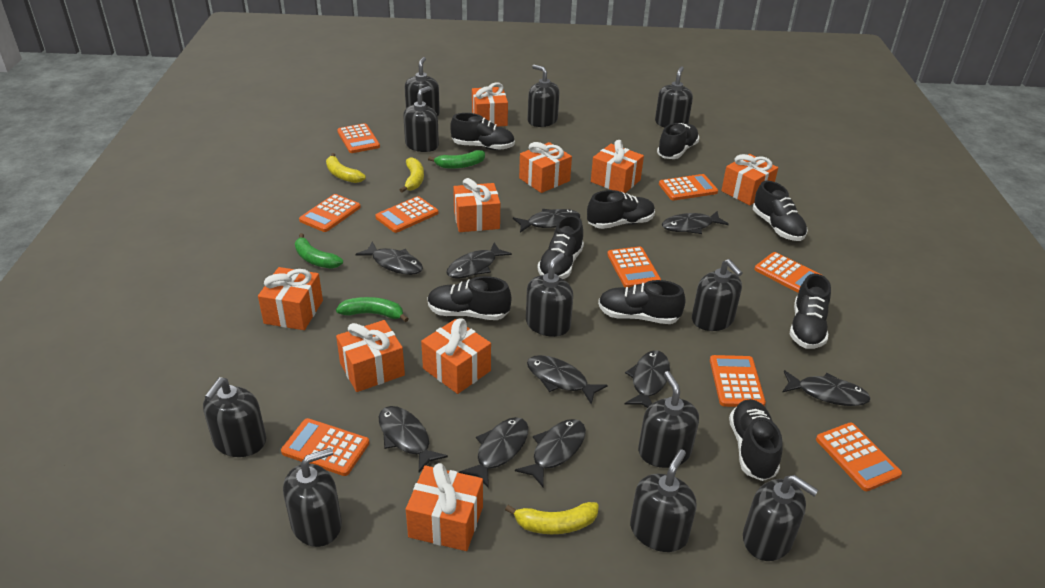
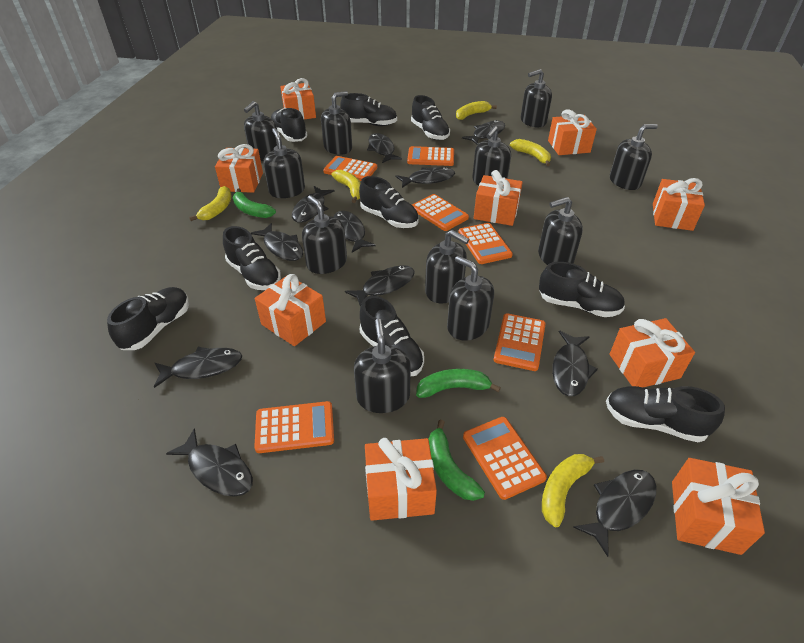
black fish: [355,242,423,275] [379,406,448,473] [447,242,512,279] [459,417,529,488] [513,209,580,233] [515,419,586,487] [527,355,608,405] [625,350,670,408] [662,211,729,234] [782,370,871,406] = 10 -> [154,347,242,388] [166,428,253,497] [251,223,303,261] [292,186,335,223] [333,211,376,253] [345,265,415,307] [367,133,402,163] [395,167,455,188] [462,120,505,145] [552,331,598,396] [573,470,657,557] = 11
orange calculator: [281,418,369,476] [299,194,361,232] [337,123,380,153] [375,196,438,233] [607,246,661,288] [659,174,718,201] [710,355,766,407] [754,252,821,293] [816,423,902,491] = 9 -> [254,401,334,453] [323,156,377,181] [407,146,454,166] [412,194,469,231] [458,223,513,264] [463,417,547,500] [494,313,546,371] = 7
yellow banana: [326,153,366,183] [400,157,424,192] [505,502,599,534] = 3 -> [189,186,231,221] [332,170,361,203] [456,101,497,120] [510,139,551,166] [542,454,604,527] = 5

